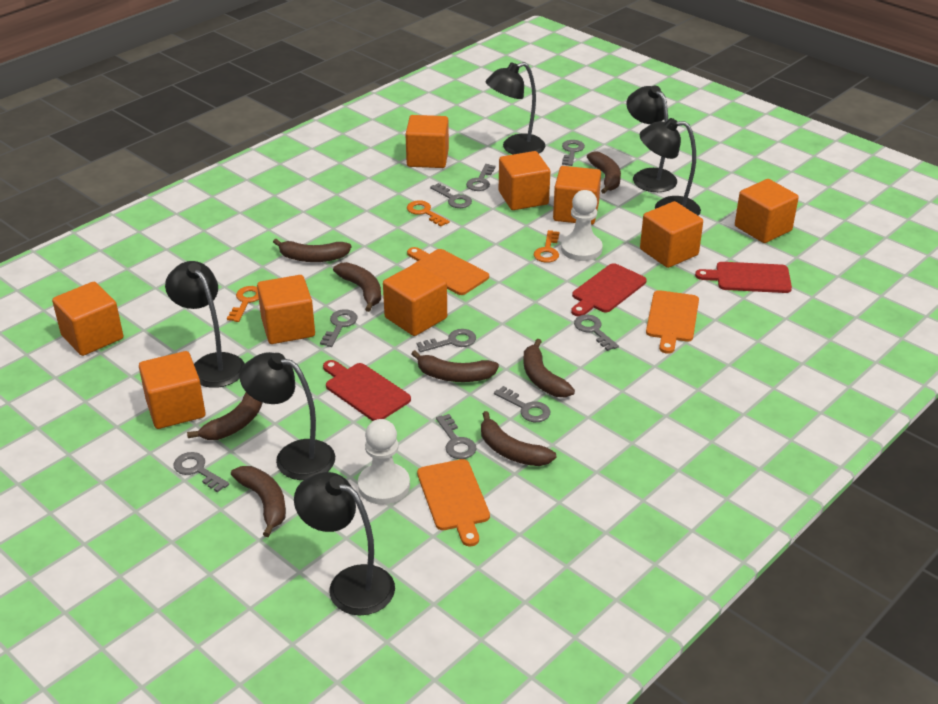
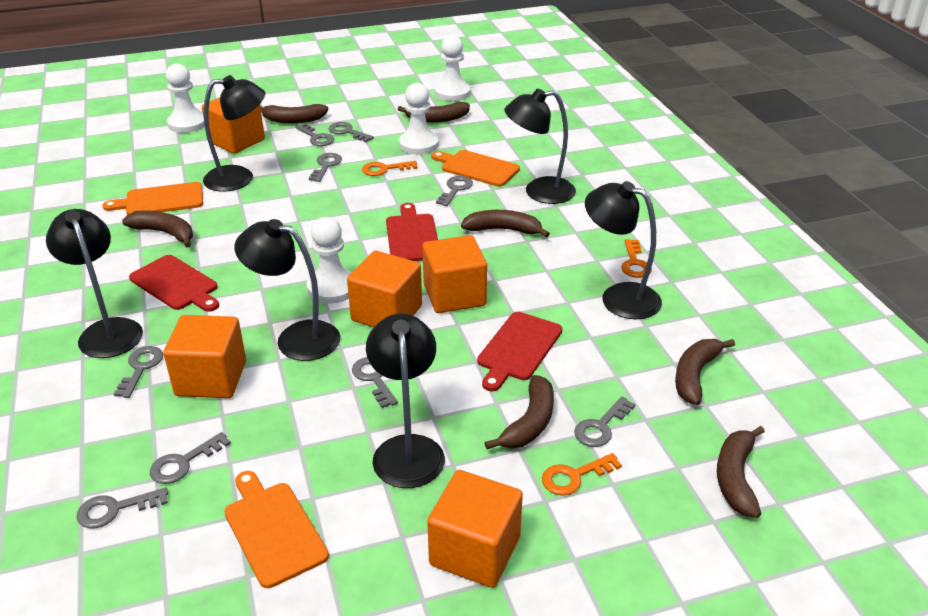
brown banana: [187,392,263,440] [231,466,286,537] [273,239,351,262] [333,262,381,312] [412,350,499,382] [481,411,556,466] [523,339,575,397] [587,152,621,194] = 8 -> [122,210,193,248] [260,104,328,123] [398,102,470,123] [461,210,550,238] [485,375,554,449] [675,339,735,405] [717,426,765,518] = 7
orange cube: [52,282,123,356] [139,351,205,429] [257,275,315,344] [383,263,447,336] [405,115,449,168] [499,151,550,210] [553,166,601,225] [640,201,703,268] [735,179,799,243] = 9 -> [163,315,246,398] [202,97,265,154] [347,251,422,327] [422,235,487,313] [427,470,523,588] = 5
white pawn: [358,419,410,505] [561,190,603,261] = 2 -> [166,64,205,133] [307,217,352,304] [399,83,439,154] [434,35,471,101] = 4

